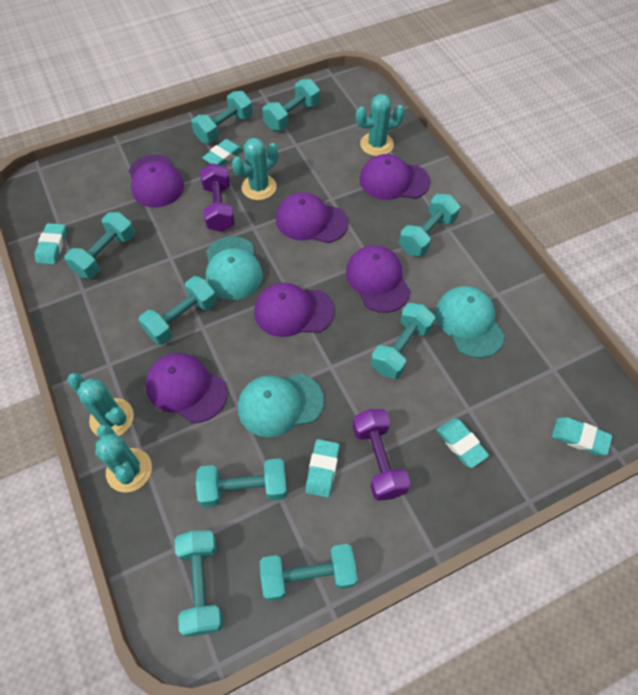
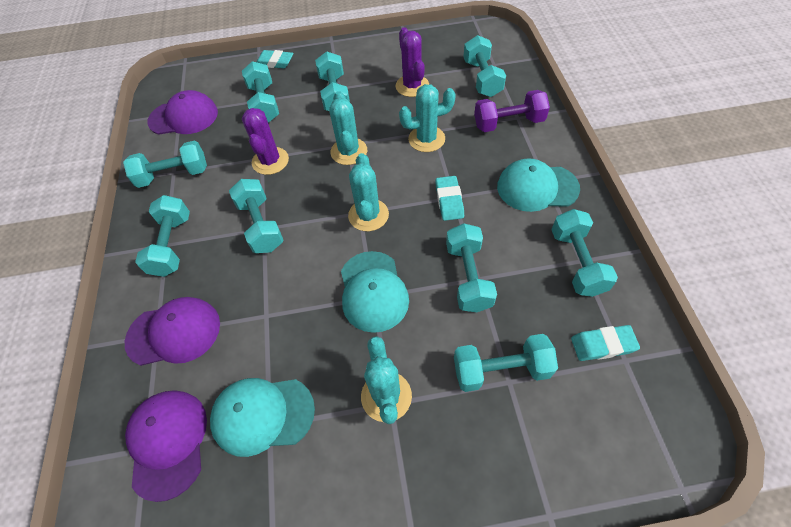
purple cactus: none = 0 -> [242,108,289,175] [395,27,429,97] = 2
purple cap: [129,155,184,207] [146,353,227,423] [254,283,334,337] [276,192,348,243] [346,245,411,313] [360,154,430,200] = 6 -> [125,297,220,366] [125,390,207,502] [148,90,218,135] = 3
purple dumbbell: [200,163,235,232] [353,409,411,501] = 2 -> [474,90,550,132] = 1
turquoise eraser: [35,223,66,265] [202,139,243,166] [305,439,340,498] [436,418,489,468] [552,417,613,455] = 5 -> [257,50,293,68] [435,176,464,221] [571,325,640,361] = 3

